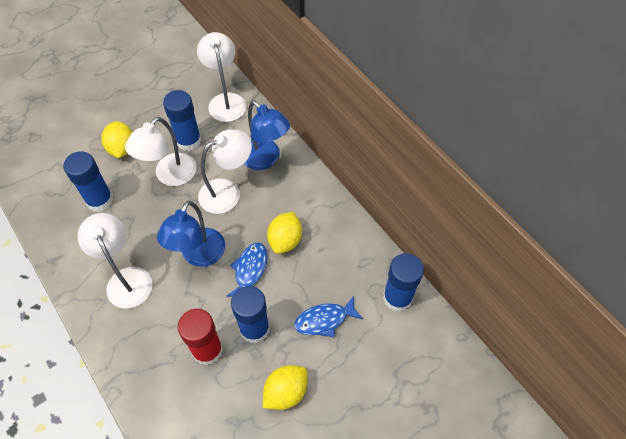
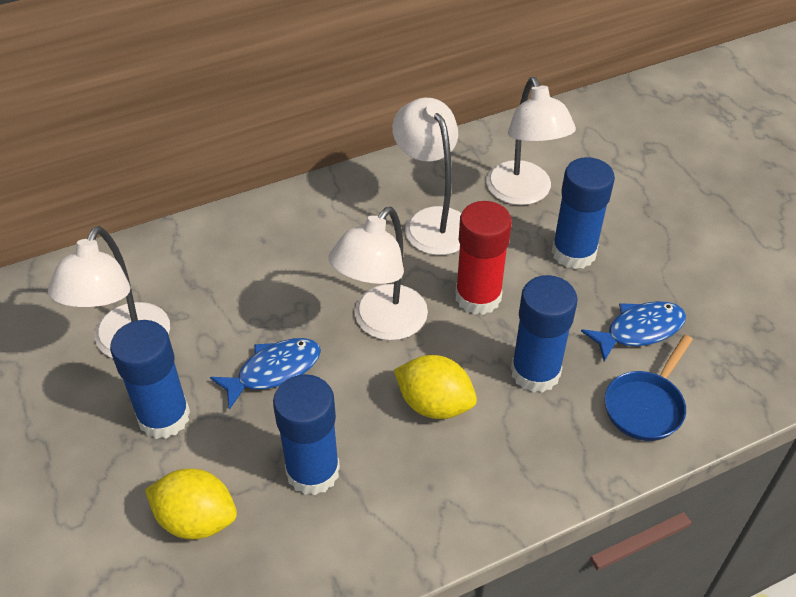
blue lamp: [157,201,225,267] [244,100,290,170] = 2 -> none = 0
blue pan: none = 0 -> [605,335,693,441] = 1
yellow lemon: [101,121,132,158] [263,365,308,410] [267,212,302,254] = 3 -> [145,469,237,540] [394,355,477,419] = 2

